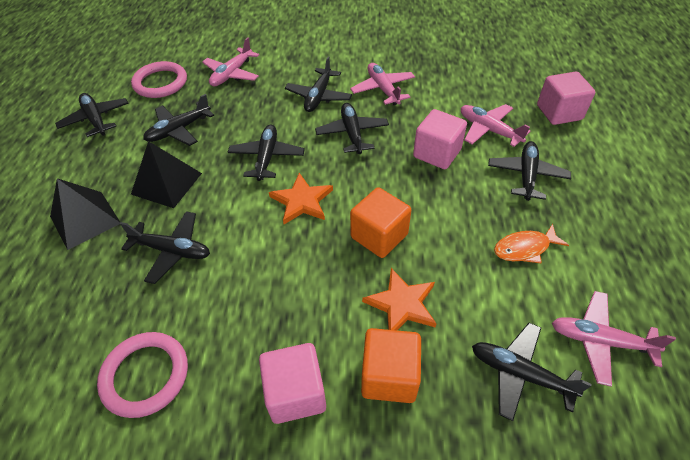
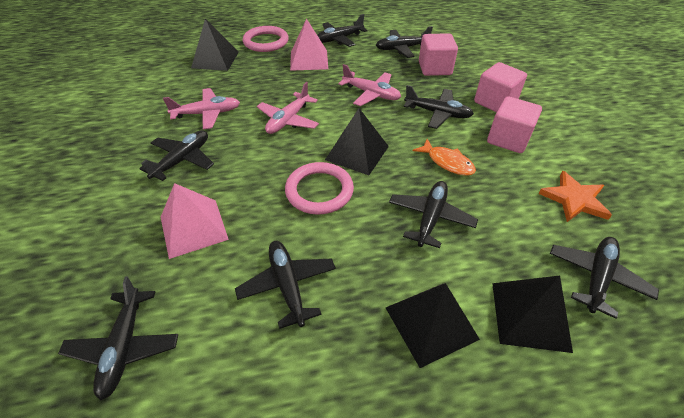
black pyramid: [50,178,121,250] [131,141,202,208] = 2 -> [191,18,239,71] [325,108,389,175] [386,283,480,368] [492,276,573,353] = 4
orange cube: [350,187,411,258] [361,328,421,403] = 2 -> none = 0
orange star: [269,173,333,224] [362,268,437,330] = 2 -> [538,171,612,222] = 1
pink plane: [202,37,259,86] [350,63,415,105] [461,104,531,147] [552,291,676,387] = 4 -> [163,88,240,129] [257,82,319,134] [338,64,401,106] = 3
pink pyramid: none = 0 -> [161,183,229,259] [290,19,328,71] = 2

